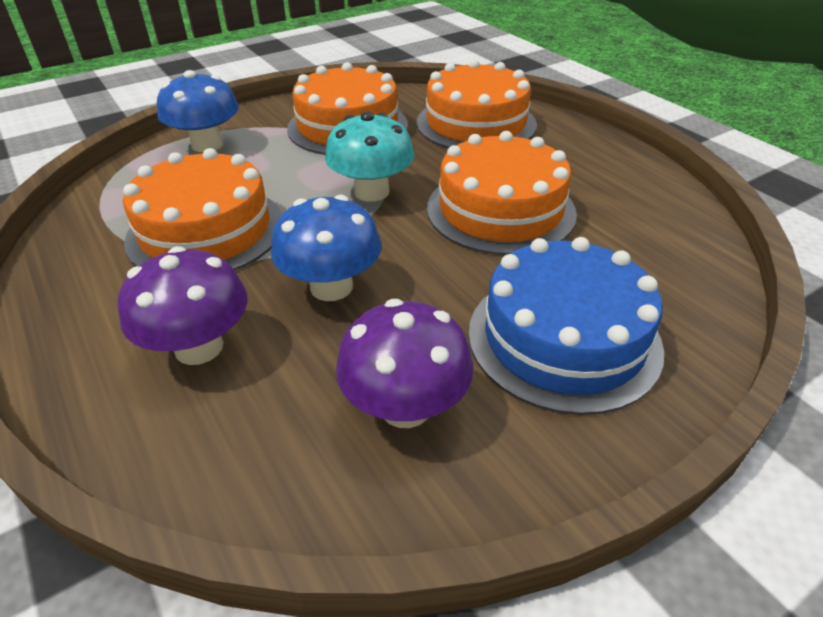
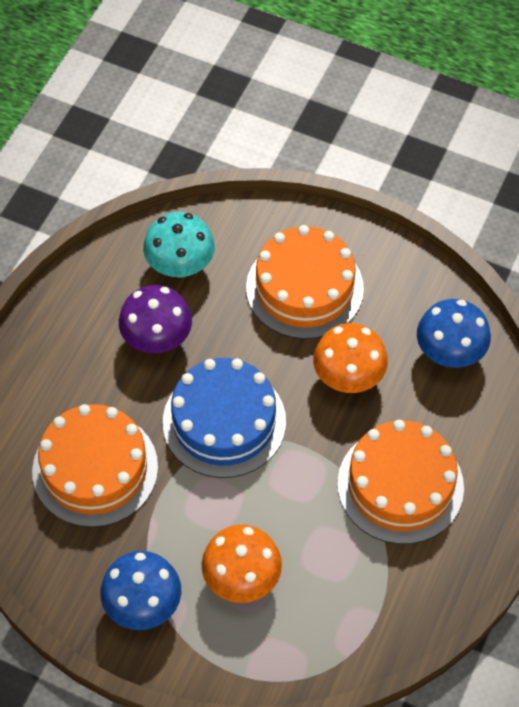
orange cake: [123,148,282,270] [287,62,408,155] [417,59,537,148] [427,131,577,255] = 4 -> [32,404,158,527] [246,225,364,339] [338,420,464,544] = 3
orange mushroom: none = 0 -> [201,525,282,603] [313,323,388,393] = 2
purple mushroom: [118,246,248,365] [336,299,474,428] = 2 -> [119,285,192,353] = 1

